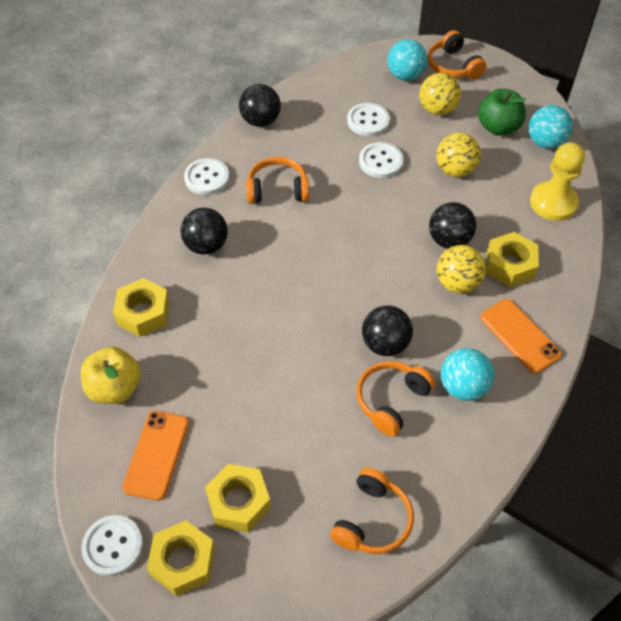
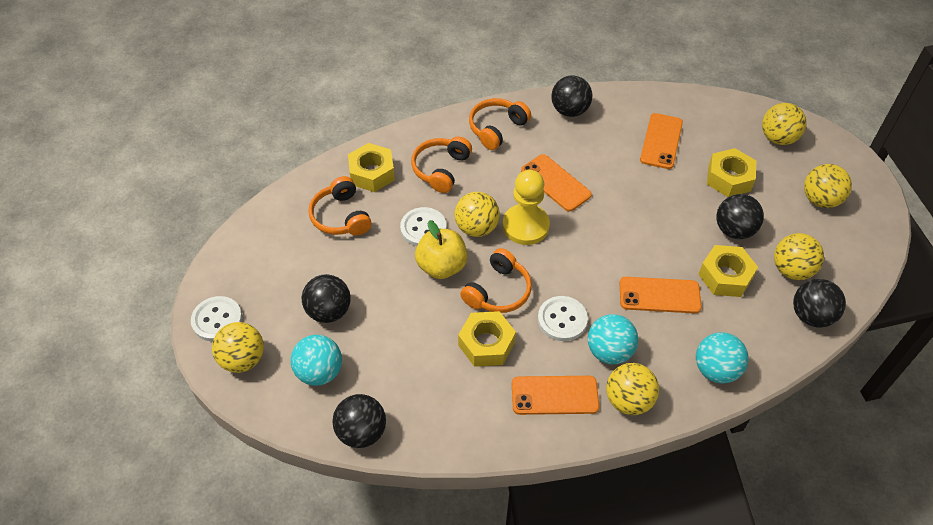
black ball: [180,208,228,254] [239,84,281,127] [362,305,413,356] [429,202,476,249] = 4 -> [302,274,351,323] [333,394,386,448] [552,76,592,117] [716,194,764,239] [793,279,846,328] = 5
green apple: [478,89,526,136] = 1 -> none = 0
orange phone: [122,411,189,501] [480,299,562,373] = 2 -> [512,376,599,415] [521,154,592,211] [620,277,702,313] [640,113,683,169] = 4
white button: [81,515,143,576] [184,158,230,195] [347,103,390,136] [359,142,403,178] = 4 -> [191,296,242,342] [400,207,446,246] [538,296,588,341] = 3
yellow ball: [419,73,461,115] [436,133,481,177] [437,245,486,293] = 3 -> [212,322,264,373] [454,192,500,237] [606,363,659,415] [762,103,806,145] [774,233,824,280] [804,164,852,208] = 6

